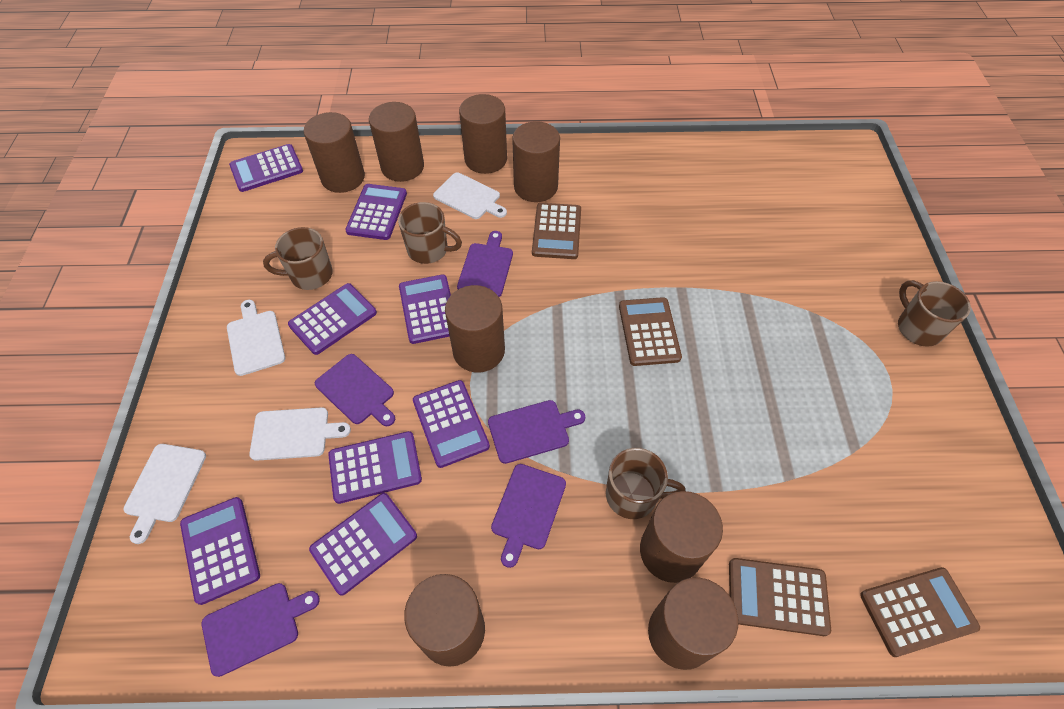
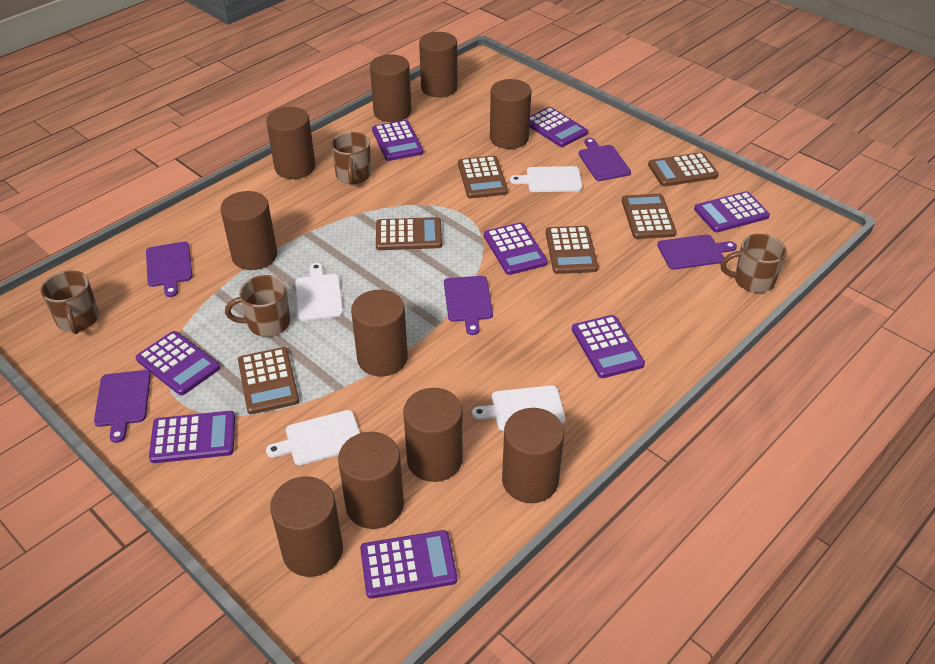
brown calculator: [532,203,581,259] [619,297,682,366] [729,558,831,636] [860,567,980,657] = 4 -> [238,347,299,414] [376,217,442,250] [458,156,508,199] [546,226,598,274] [622,194,676,239] [648,152,719,187] = 6
brown cylinder: [304,112,365,193] [369,102,424,182] [404,574,485,667] [445,285,505,372] [459,94,507,174] [512,121,560,202] [640,491,723,583] [648,577,738,670] = 8 -> [220,191,277,270] [266,107,316,179] [270,477,343,577] [338,432,404,529] [351,290,408,376] [370,54,411,122] [403,388,463,482] [419,32,458,98] [490,79,531,149] [502,408,564,503] = 10

